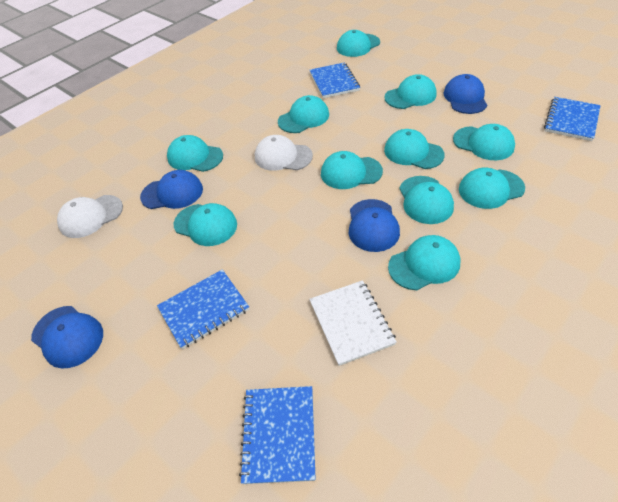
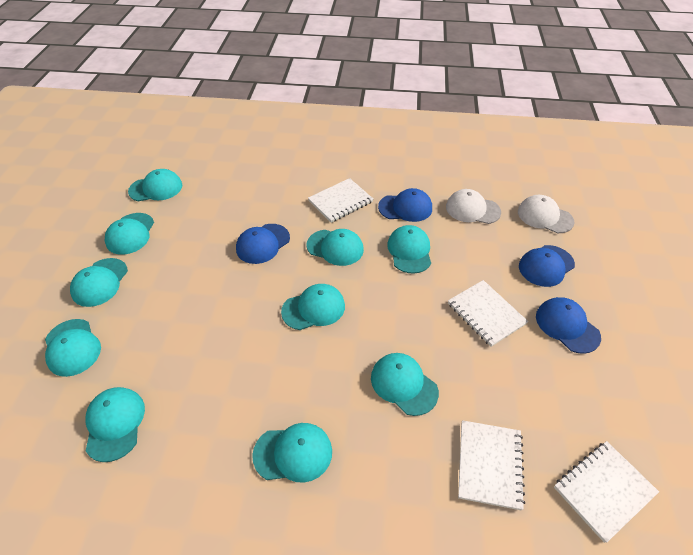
blue notebook: [157,269,249,349] [239,386,316,484] [310,62,360,98] [544,97,601,141] = 4 -> none = 0
turquoise cap: [167,135,223,172] [173,203,237,246] [278,95,329,133] [321,151,383,189] [337,30,380,57] [384,74,437,109] [384,129,445,169] [388,235,461,290] [399,176,454,224] [453,124,515,160] [459,168,525,209] = 11 -> [45,319,101,377] [70,258,128,307] [85,387,145,462] [105,213,154,255] [128,169,182,201] [252,423,332,483] [281,284,345,330] [307,229,364,266] [371,353,439,416] [387,225,431,274] = 10
white notebook: [309,280,397,366] = 1 -> [308,178,373,223] [448,280,528,347] [458,420,525,510] [554,441,659,543] = 4

